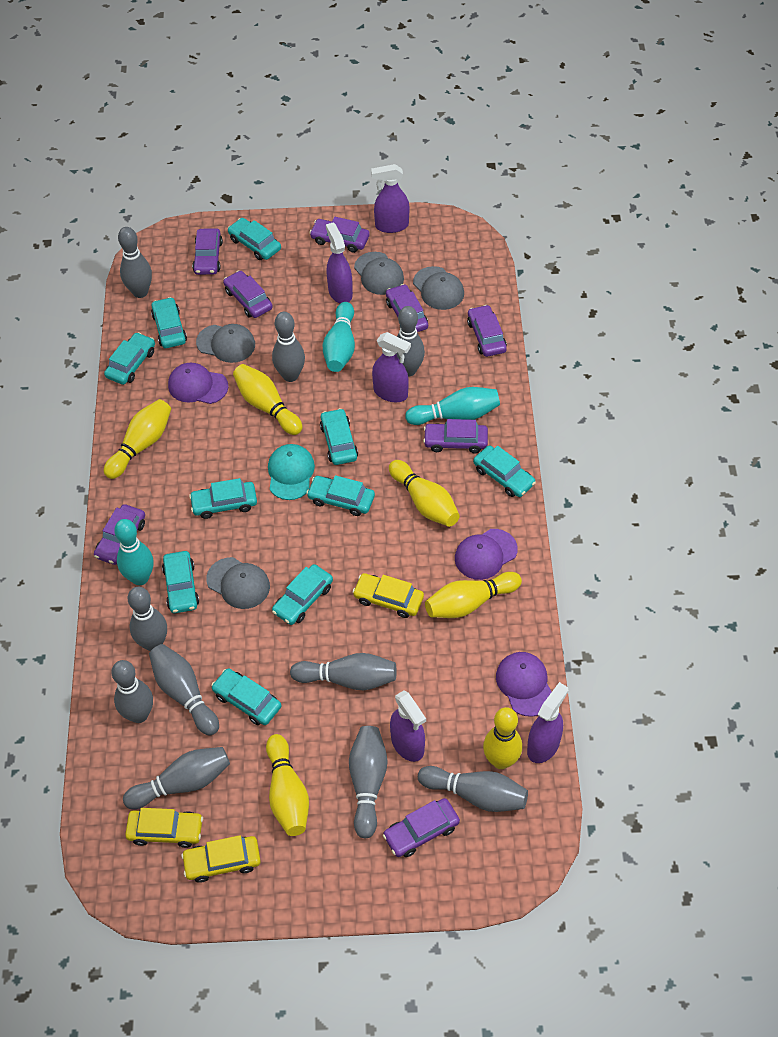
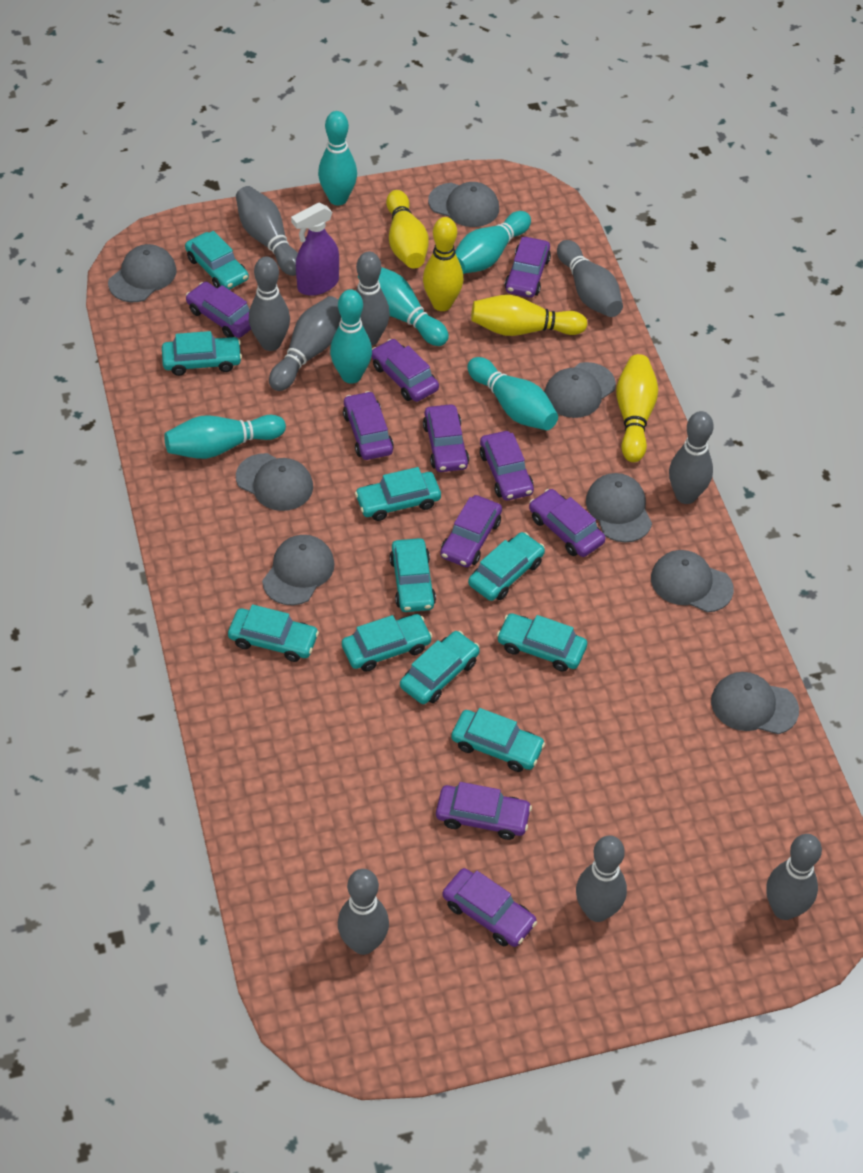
grey bowling pin: [111,660,153,723] [118,227,152,298] [123,747,230,809] [128,587,167,651] [149,644,219,736] [272,312,305,382] [290,653,397,690] [349,726,388,839] [396,306,425,377] [418,766,528,812] = 10 -> [236,186,298,276] [249,257,290,351] [269,296,341,391] [338,869,389,955] [356,252,390,346] [557,240,623,317] [576,835,627,922] [669,411,714,504] [766,834,822,920] = 9
grey cap: [196,324,255,363] [206,557,270,609] [354,252,404,295] [413,266,464,310] = 4 -> [108,244,177,302] [236,453,313,511] [262,535,335,605] [428,182,499,227] [545,362,616,418] [586,473,652,542] [651,550,734,612] [711,672,799,734] = 8
purple cap: [168,363,228,404] [455,529,518,580] [496,652,551,717] = 3 -> none = 0
purple car: [94,504,145,565] [192,228,223,275] [223,271,273,318] [309,217,370,253] [383,798,460,857] [386,284,428,332] [423,419,488,453] [467,305,507,357] = 8 -> [186,282,251,338] [343,391,394,460] [371,339,439,402] [423,404,469,472] [436,782,532,840] [440,495,502,567] [442,868,537,947] [480,431,534,500] [505,237,551,298] [529,489,606,557] = 10
purple spray bottle: [326,222,353,304] [371,164,409,233] [372,332,411,402] [390,690,426,762] [527,682,568,763] = 5 -> [291,203,339,296] = 1
turquoise bowling pin: [114,519,153,585] [323,302,355,372] [405,387,500,425] = 3 -> [164,415,286,459] [318,111,357,205] [330,289,372,384] [358,267,449,346] [455,211,531,274] [467,357,558,430] = 6
turquoise cap: [268,444,315,500] = 1 -> none = 0
yellow bowling pin: [104,399,171,479] [233,364,302,435] [266,734,309,836] [389,460,460,527] [425,572,522,618] [483,707,522,769] = 6 -> [386,190,429,269] [423,217,463,311] [471,295,587,336] [616,354,658,462] = 4
yellow car: [125,808,203,848] [181,835,261,883] [353,573,424,618] = 3 -> none = 0

